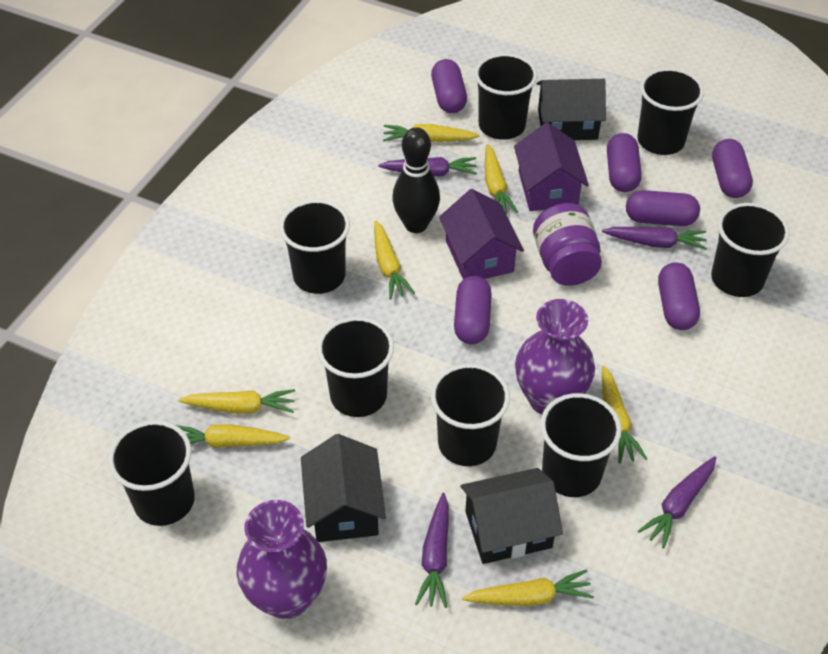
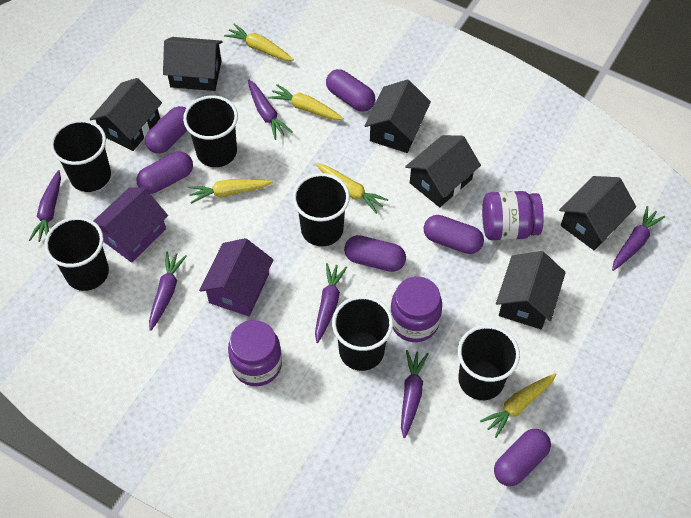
black bowling pin: [392,127,440,233] = 1 -> none = 0
black cup: [108,420,195,526] [279,200,350,294] [317,317,394,417] [431,364,510,466] [475,53,537,140] [540,393,622,497] [637,68,704,155] [711,203,790,297] = 8 -> [44,217,109,291] [50,120,111,192] [183,95,238,167] [292,173,350,246] [332,296,393,371] [458,325,520,400] = 6
black house: [301,434,386,542] [461,468,563,564] [537,79,606,140] = 3 -> [90,78,162,151] [163,37,223,91] [365,79,431,153] [405,135,481,207] [496,251,566,329] [559,176,636,251] = 6
purple carrot: [378,157,477,176] [415,493,449,608] [602,227,707,250] [638,456,716,549] = 4 -> [29,170,61,242] [149,252,187,331] [248,79,292,140] [315,263,347,343] [401,350,428,438] [612,206,665,271] = 6
purple jar: [533,203,602,286] = 1 -> [228,320,282,386] [390,276,442,342] [482,191,544,240] = 3
purple vase: [237,500,327,619] [515,299,595,415] = 2 -> none = 0
yellow carrot: [176,424,290,448] [178,389,295,414] [374,221,415,300] [383,124,480,142] [462,569,594,606] [485,144,518,214] [602,366,647,464] = 7 -> [188,179,273,204] [224,24,294,61] [268,84,344,120] [316,163,388,214] [480,373,556,438] = 5

